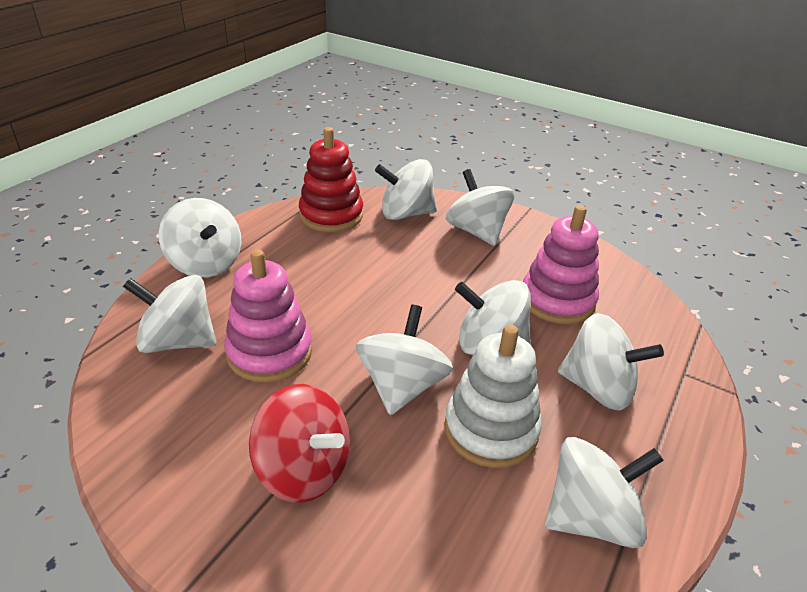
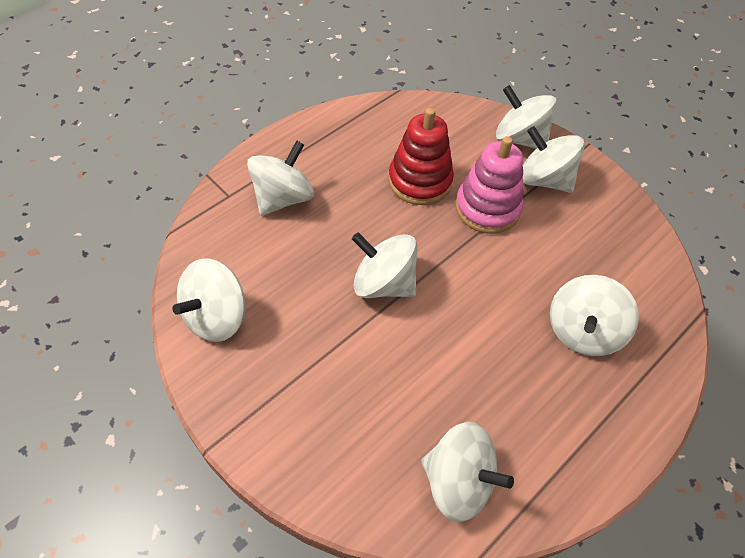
pink stacking toy: [224,250,312,383] [523,205,599,324] = 2 -> [455,136,523,234] = 1
red spinning top: [249,384,350,503] = 1 -> none = 0
white spinning top: [123,275,216,353] [159,198,241,278] [356,305,453,415] [375,159,437,220] [446,169,514,246] [455,280,531,355] [545,437,664,548] [558,313,664,410] = 8 -> [172,258,245,342] [247,140,314,216] [352,232,418,298] [421,422,514,522] [496,85,557,149] [523,126,585,193] [550,275,639,356] = 7
white stacking toy: [444,325,542,468] = 1 -> none = 0

